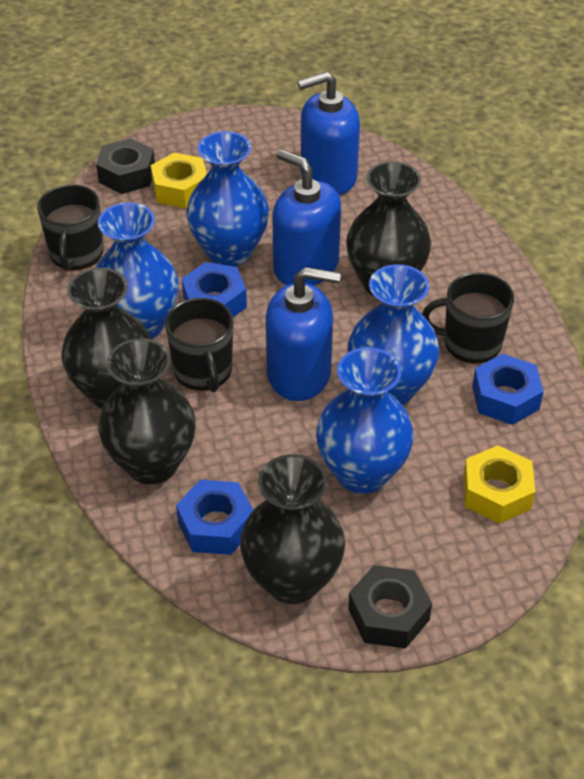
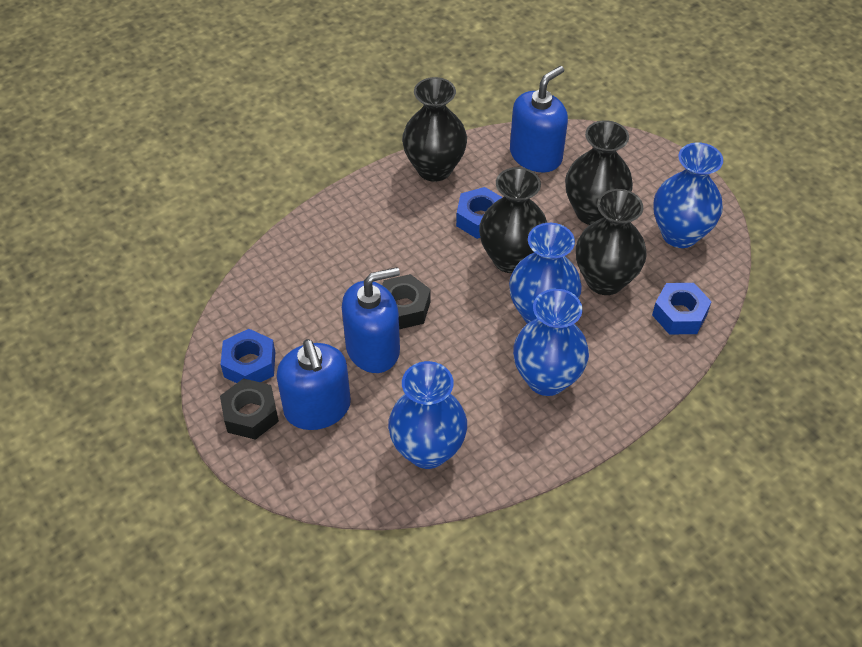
black mug: [37,185,104,271] [165,298,233,392] [422,272,514,364] = 3 -> none = 0
yellow nut: [151,153,207,209] [463,445,536,524] = 2 -> none = 0

